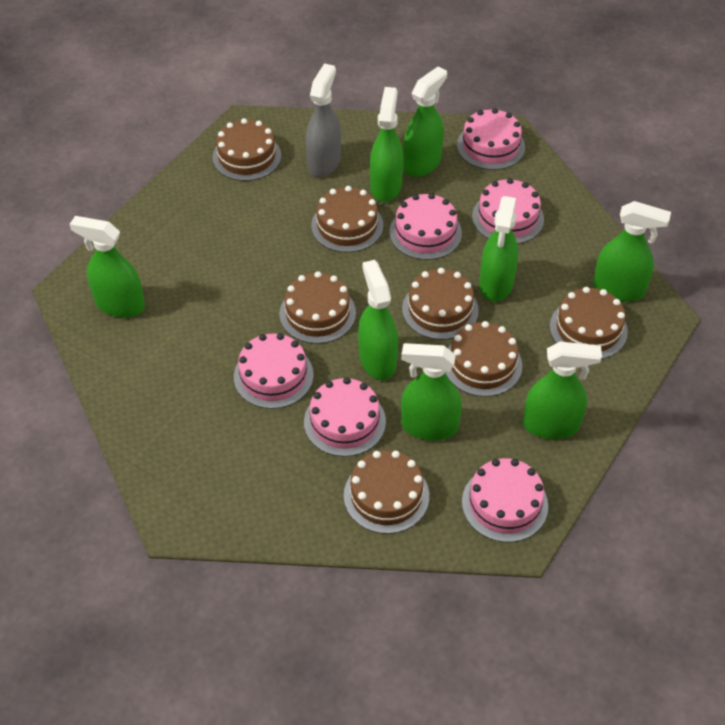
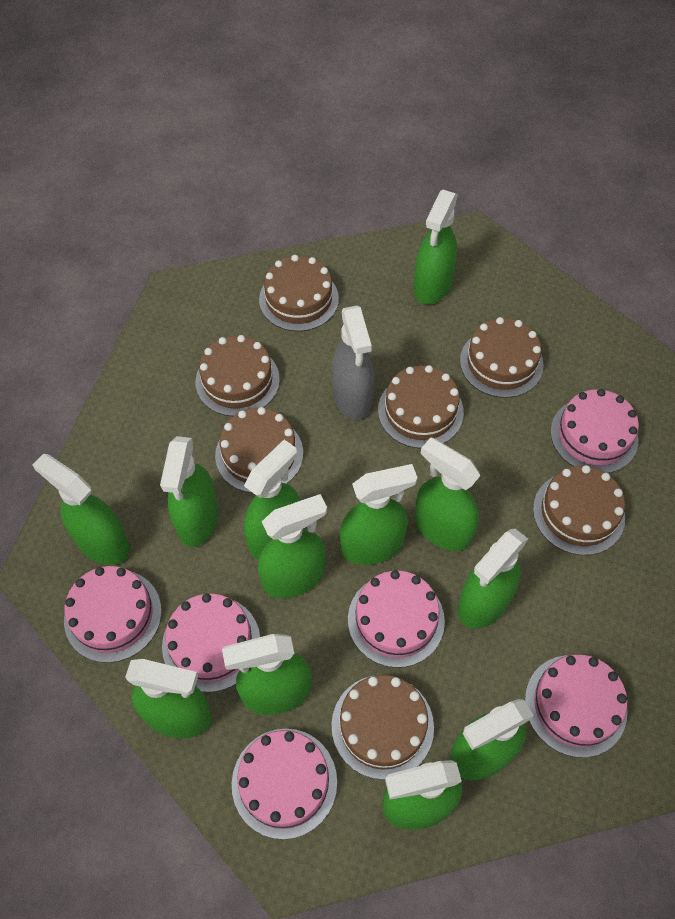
green spray bottle: [69,216,145,318] [358,260,398,380] [370,87,404,202] [401,343,462,441] [403,67,447,177] [479,196,518,302] [523,342,602,439] [593,201,671,302] = 8 -> [32,454,130,565] [125,659,212,738] [160,436,219,547] [222,634,311,715] [244,440,300,560] [258,494,327,598] [340,464,417,565] [382,760,462,830] [414,190,458,304] [415,437,480,551] [449,699,534,780] [457,529,528,629] = 12

